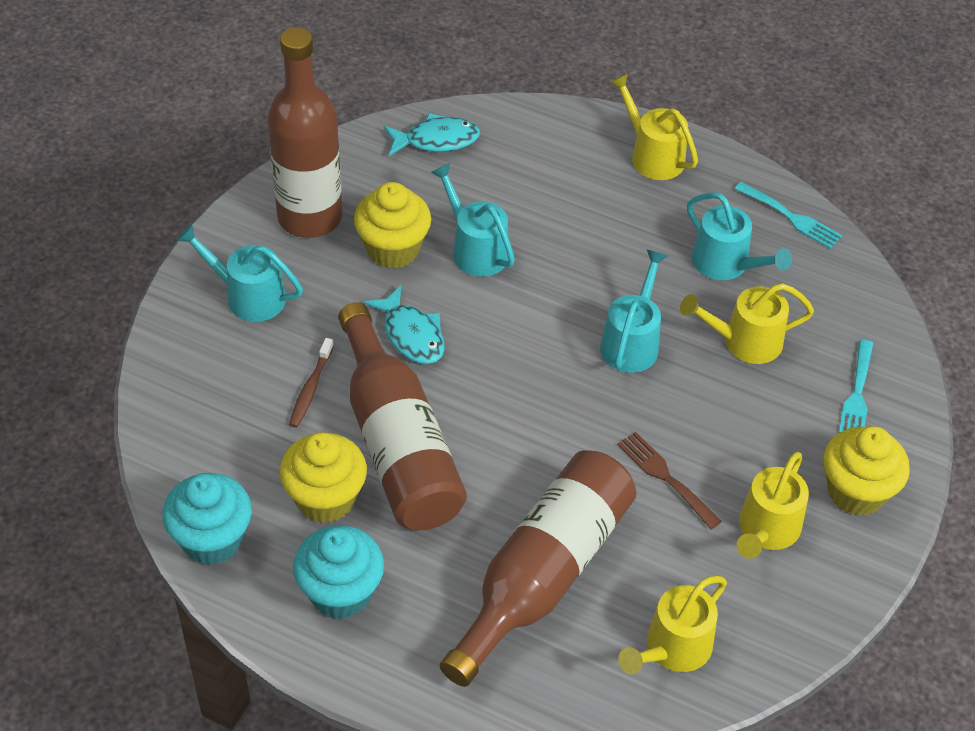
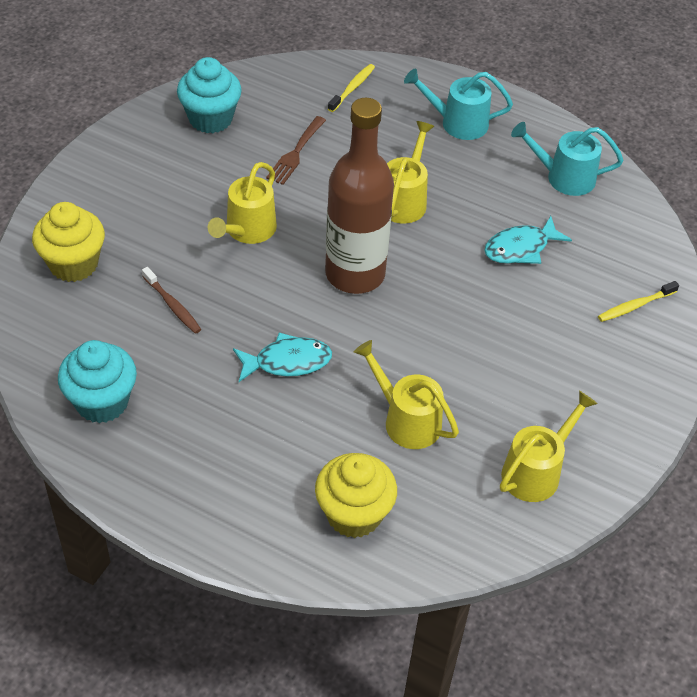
brown bottle: [268,27,342,238] [338,302,467,530] [440,450,637,687] = 3 -> [325,98,394,294] = 1
turquoise fork: [735,182,843,249] [839,340,873,433] = 2 -> none = 0
turquoise watering can: [177,224,303,322] [431,163,515,277] [600,250,668,373] [687,192,792,280] = 4 -> [404,68,513,140] [511,122,623,196] = 2
yellow cupcake: [280,432,367,523] [354,182,431,268] [824,426,910,516] = 3 -> [32,202,105,282] [315,453,397,538] = 2
yellow toothbrush: none = 0 -> [328,64,375,112] [598,281,679,322] = 2

